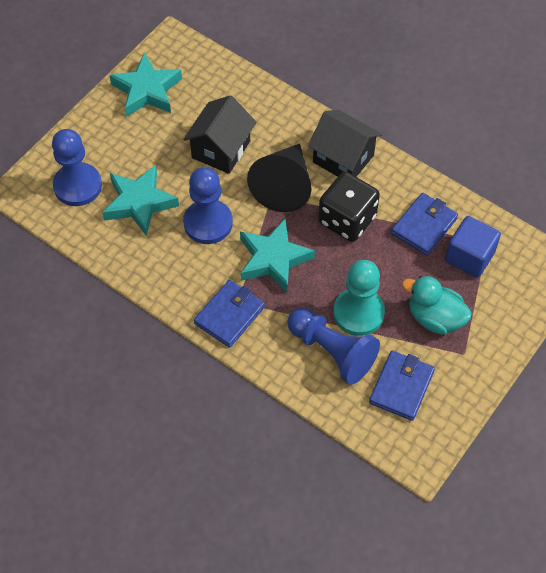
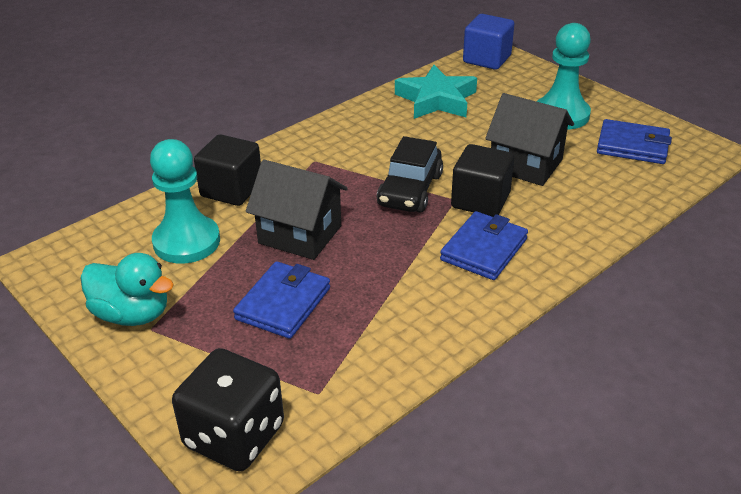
black car: none = 0 -> [377,136,443,212] = 1
black cone: [247,143,311,212] = 1 -> none = 0
black cube: none = 0 -> [194,134,261,206] [451,144,514,217] = 2
blue pawn: [52,129,102,206] [183,167,233,244] [287,307,380,385] = 3 -> none = 0
turquoise pawn: [333,260,385,336] = 1 -> [150,139,220,264] [537,23,591,129] = 2
turquoise star: [102,165,179,236] [109,53,182,117] [240,219,315,293] = 3 -> [395,65,477,119] = 1

